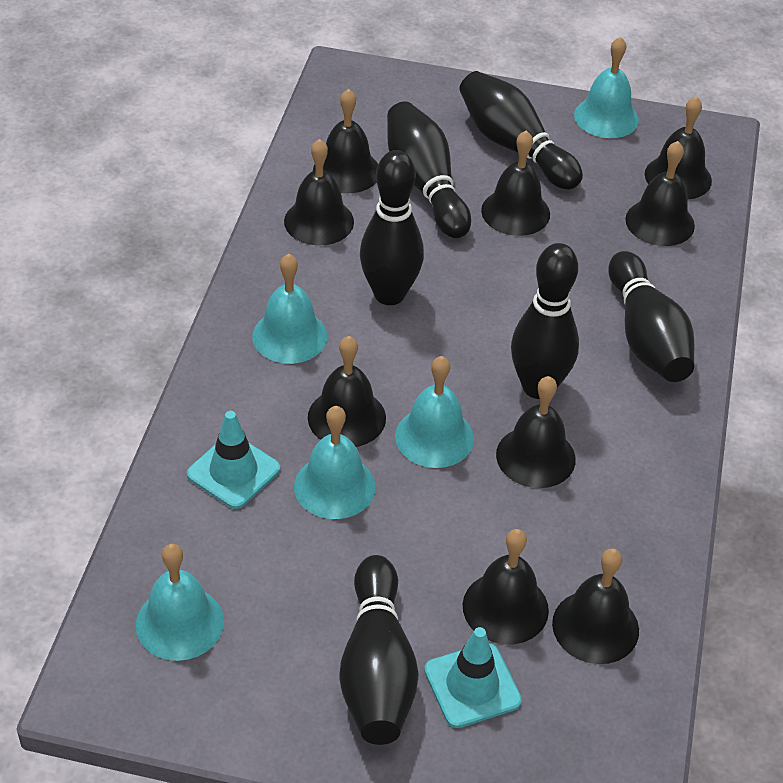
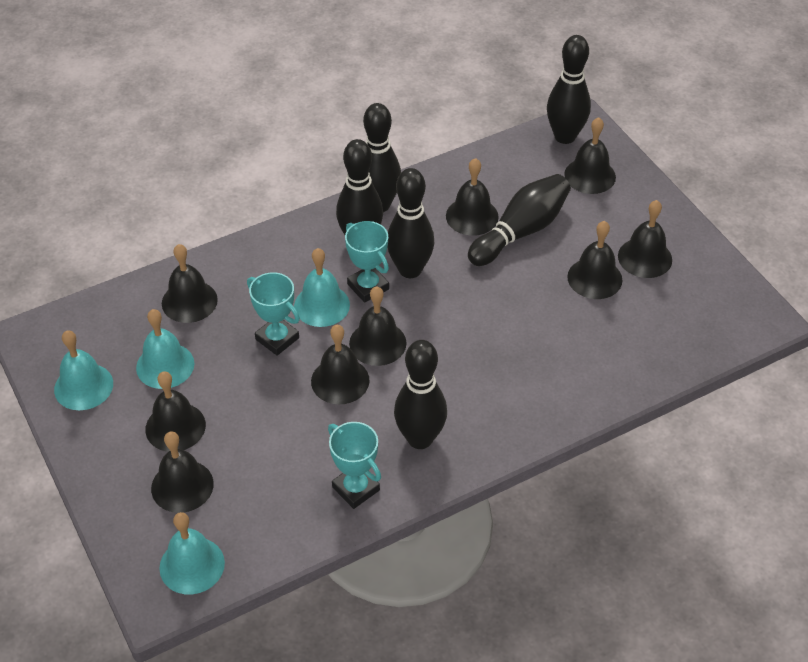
turquoise bell: [136,544,224,661] [252,254,327,364] [294,406,375,519] [395,356,474,468] [574,36,639,138] = 5 -> [54,330,113,410] [136,309,194,389] [159,512,225,594] [294,248,350,327] = 4
turquoise traffic cone: [187,411,280,509] [424,627,522,728] = 2 -> none = 0
turquoise trophy: none = 0 -> [247,272,300,356] [328,422,381,509] [345,221,389,303] = 3

